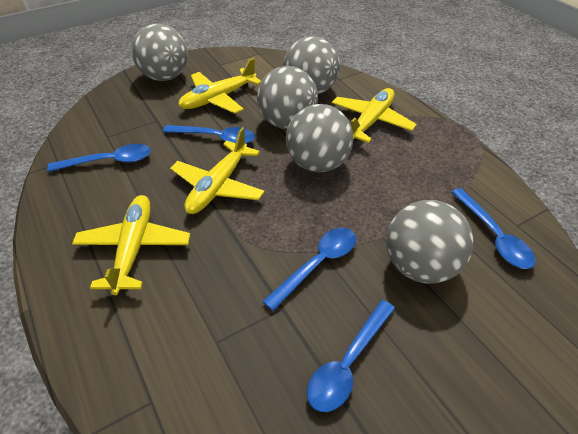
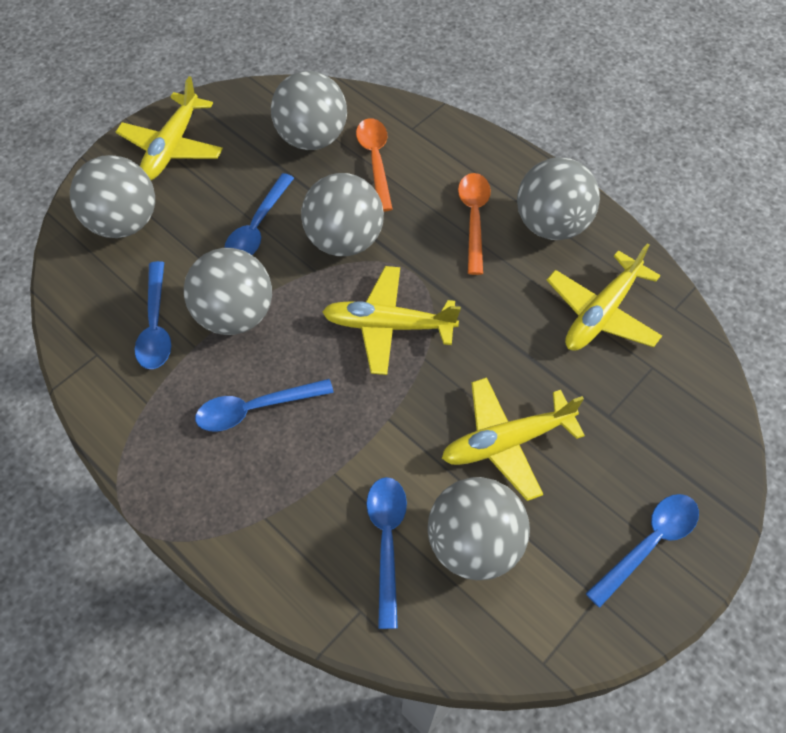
grey ball: [132,24,188,81] [257,66,318,129] [284,36,340,94] [286,104,354,172] [386,200,473,284] = 5 -> [70,155,155,238] [184,248,272,335] [271,71,347,150] [301,173,384,256] [428,477,530,580] [517,157,600,240] = 6
orange spoon: none = 0 -> [356,118,392,212] [458,173,491,275] = 2

